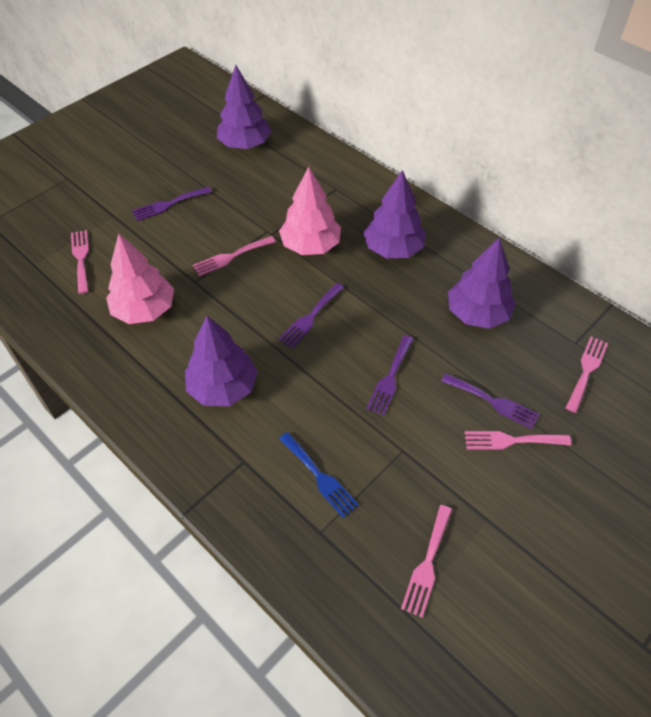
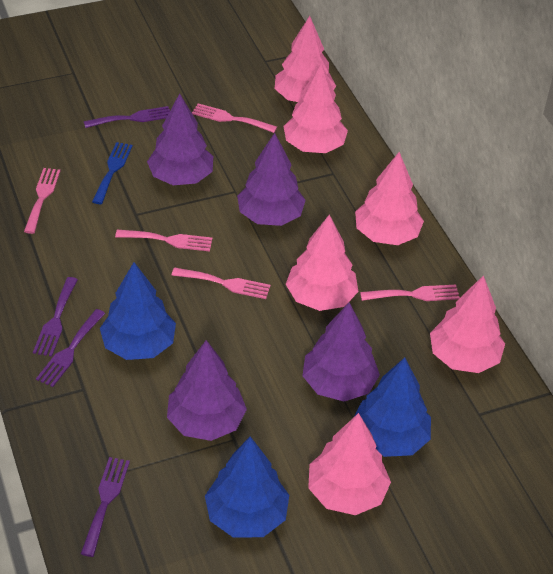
blue tree: none = 0 -> [100,262,176,360] [205,436,289,538] [353,357,431,457] = 3
pink tree: [106,234,174,324] [279,167,341,255] = 2 -> [275,16,336,102] [284,64,348,153] [286,214,358,311] [308,413,391,515] [355,152,424,245] [430,275,505,373] = 6

